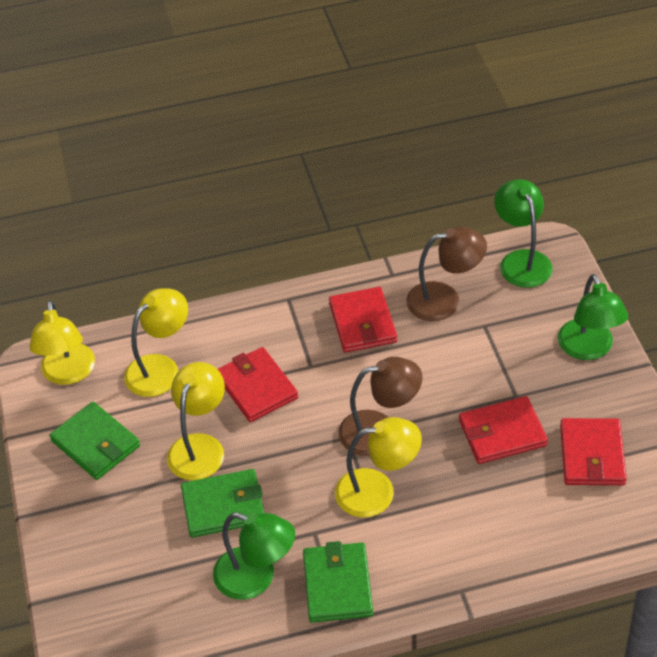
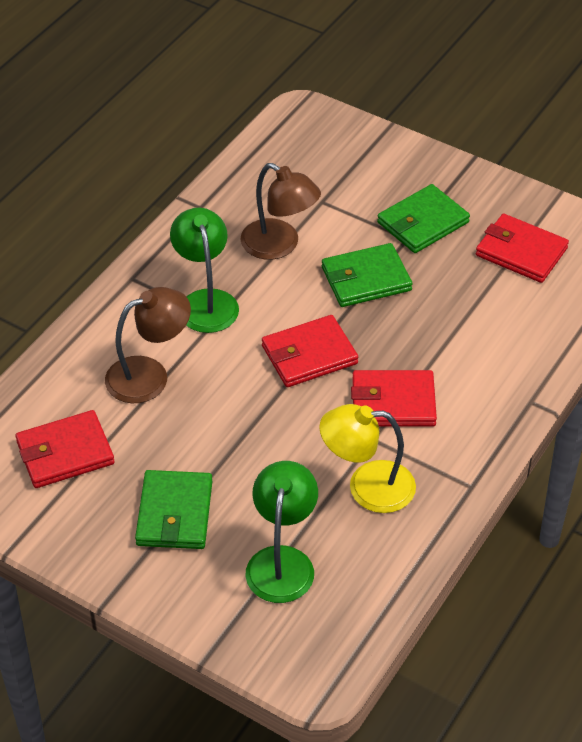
green lamp: [213,513,295,600] [494,179,553,288] [558,274,628,360] = 3 -> [170,208,239,333] [246,461,318,603] = 2
yellow lamp: [29,300,95,385] [124,288,188,397] [167,362,225,481] [335,417,422,518] = 4 -> [319,404,416,513] = 1

